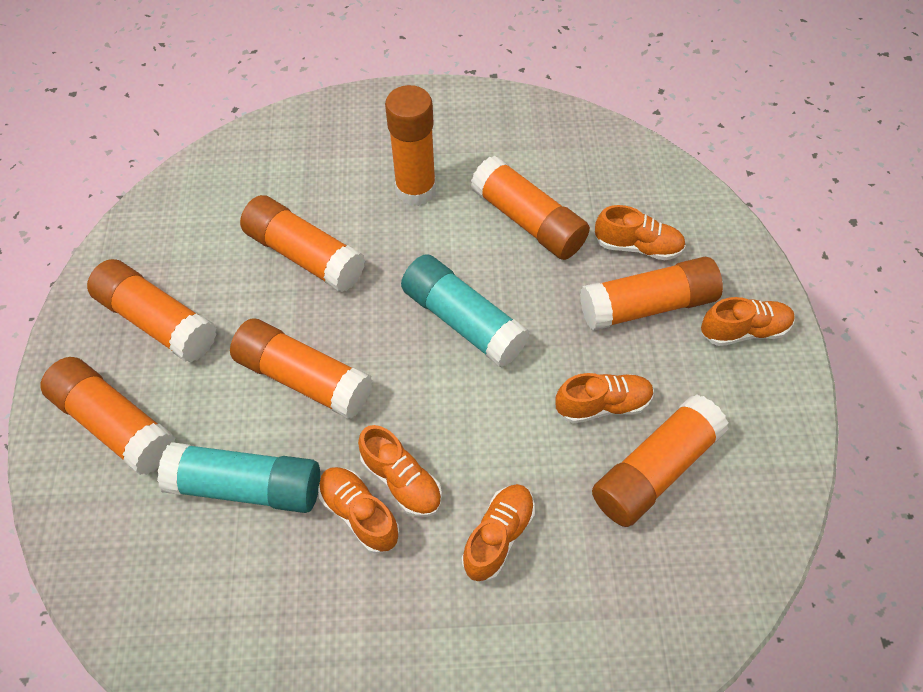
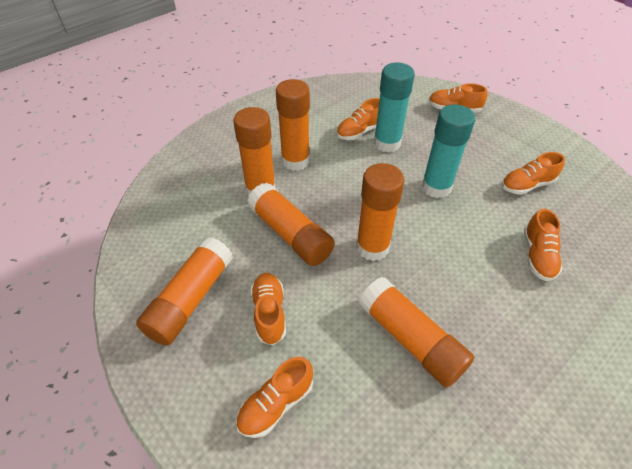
orange glue stick: [40,357,175,475] [87,259,217,363] [230,318,373,419] [240,195,365,293] [385,85,436,206] [471,155,590,260] [580,257,723,331] [592,394,729,527] = 8 -> [136,237,233,346] [233,107,276,197] [247,183,335,266] [276,79,310,171] [356,163,404,261] [359,277,474,388] = 6

